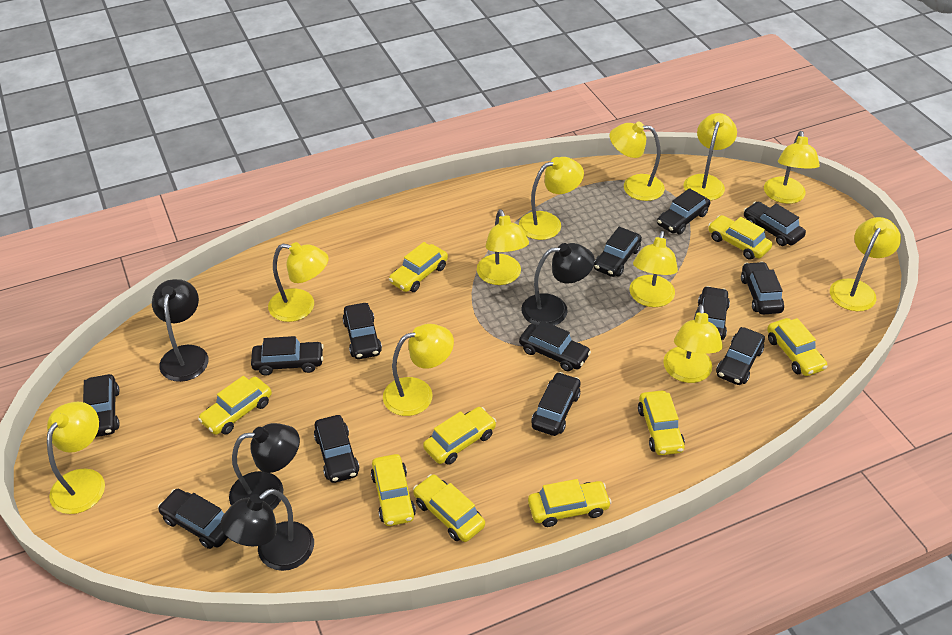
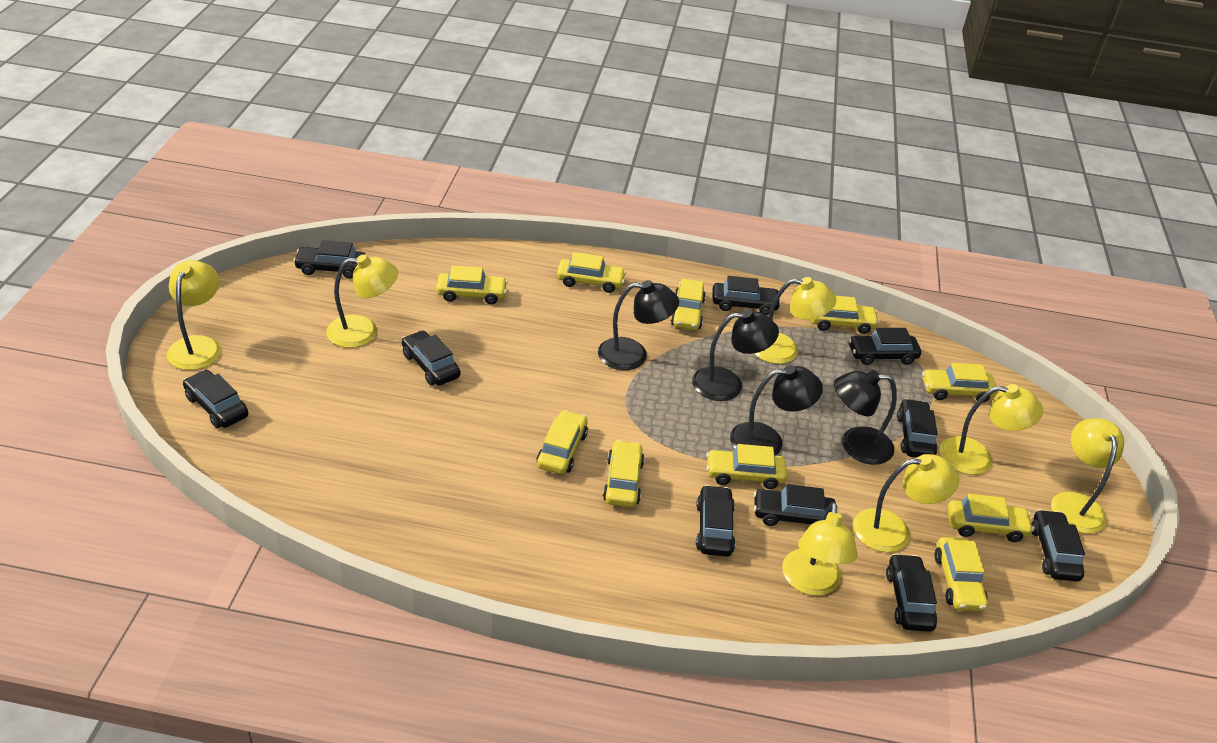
black car: [83,374,120,437] [158,489,228,549] [251,336,324,376] [314,415,359,483] [343,303,382,359] [519,320,591,371] [531,372,581,436] [594,227,642,277] [657,188,710,234] [698,286,730,340] [716,327,765,385] [741,262,784,315] [744,201,806,246] = 13 -> [183,370,248,428] [293,240,366,278] [402,330,460,386] [696,485,736,557] [713,276,781,315] [754,484,836,526] [849,328,921,365] [886,553,937,632] [897,399,938,458] [1032,509,1085,581] = 10
yellow car: [198,376,272,435] [371,454,416,526] [389,242,448,292] [413,474,485,542] [423,407,497,465] [528,479,612,527] [638,391,685,455] [708,215,772,260] [767,318,827,376] = 9 -> [436,265,508,304] [537,410,588,474] [557,252,626,293] [603,440,644,507] [671,279,706,330] [706,444,787,489] [811,296,880,334] [922,363,997,403] [934,537,988,611] [947,494,1034,542] = 10
yellow lamp: [47,402,105,514] [268,242,329,322] [383,324,454,416] [477,209,529,285] [519,157,584,240] [610,122,665,201] [630,231,678,307] [663,304,723,383] [683,113,737,201] [764,131,820,204] [830,217,901,311] = 11 -> [167,260,221,370] [326,254,398,348] [754,277,836,364] [782,502,857,596] [853,454,959,552] [940,384,1043,475] [1051,419,1124,534] = 7

